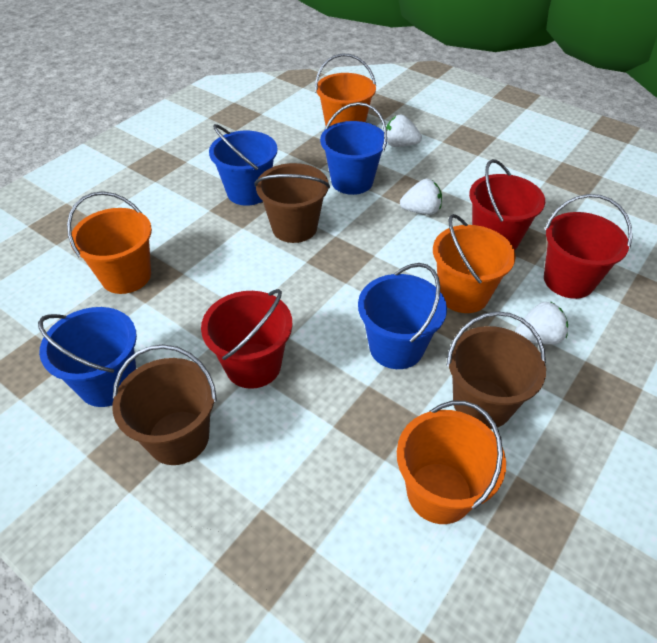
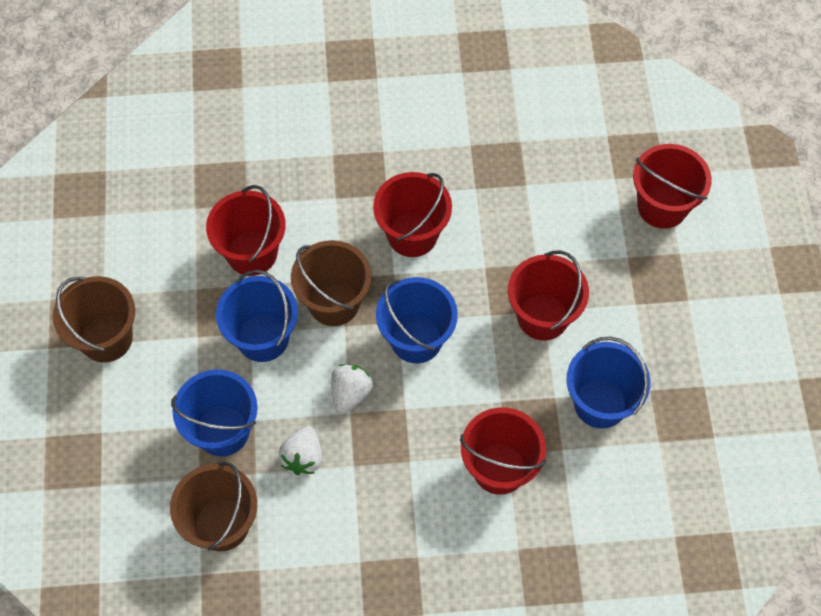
orange bucket: [67,191,152,294] [315,54,376,126] [397,401,506,524] [433,214,516,313] = 4 -> none = 0
red bucket: [201,289,292,389] [469,159,545,250] [544,194,632,299] = 3 -> [206,185,286,276] [373,172,452,257] [460,407,546,495] [508,250,589,340] [633,144,712,229] = 5
white strawberry: [386,115,422,147] [400,179,442,215] [515,301,568,345] = 3 -> [279,426,322,475] [331,364,373,414] = 2

